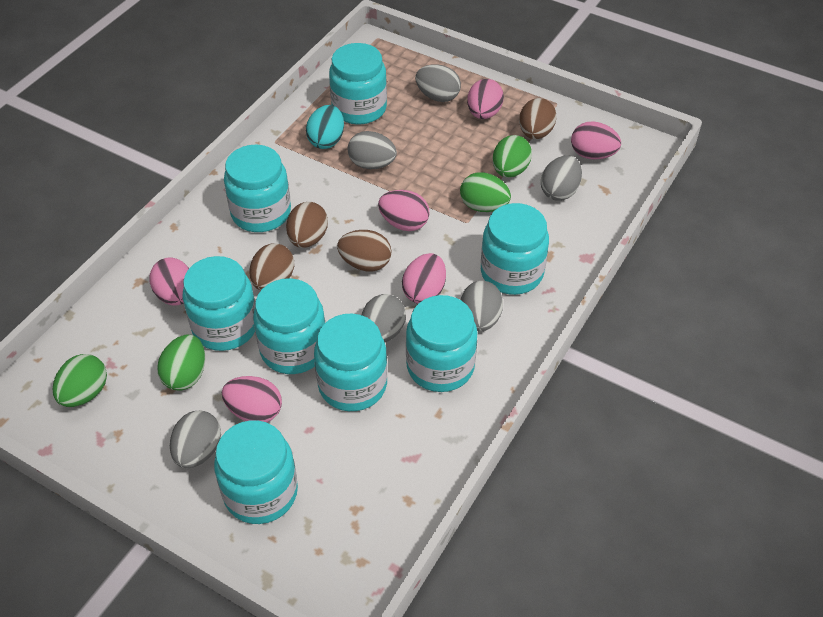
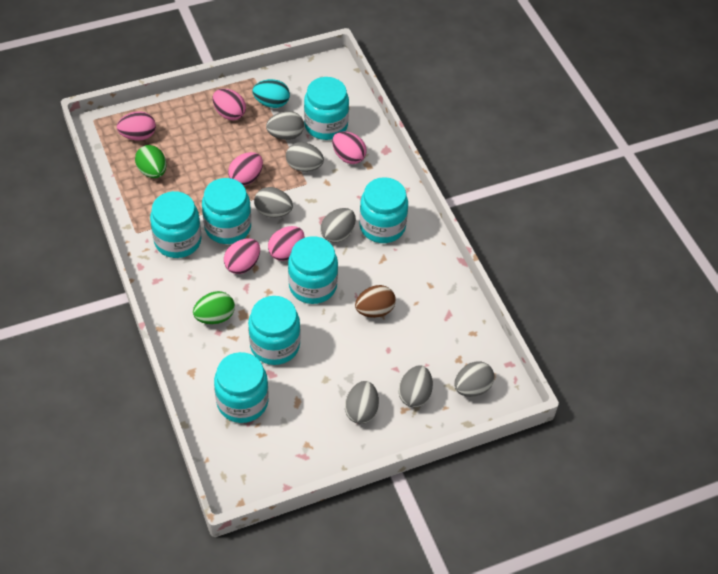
brown egg: [249,243,294,290] [286,202,328,248] [337,230,392,271] [519,98,557,139] = 4 -> [355,285,396,318] = 1
green egg: [53,354,107,407] [157,335,205,391] [460,172,511,212] [493,135,532,178] = 4 -> [135,145,166,178] [193,291,235,324] = 2
grey egg: [170,411,221,468] [348,131,397,169] [361,294,406,342] [415,64,461,102] [461,281,503,331] [541,156,582,201] = 6 -> [254,187,293,218] [266,111,304,140] [286,142,324,172] [320,208,356,243] [345,381,379,424] [399,366,433,407] [454,361,494,397] = 7
turquoise jar: [183,256,255,351] [214,420,298,524] [224,145,291,232] [253,278,325,374] [314,314,387,411] [329,43,387,125] [406,295,478,392] [481,203,549,295] = 8 -> [150,191,202,258] [202,178,251,244] [214,352,269,423] [248,296,300,365] [288,236,338,304] [304,77,349,140] [360,177,408,243] = 7

